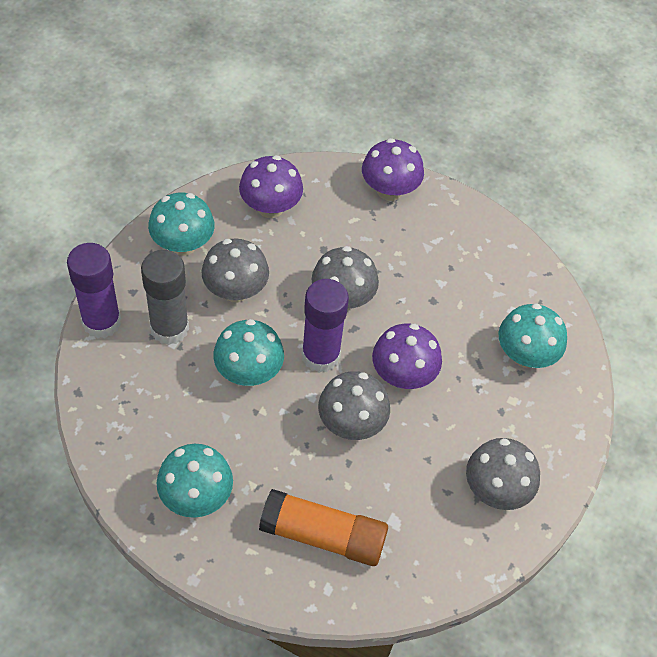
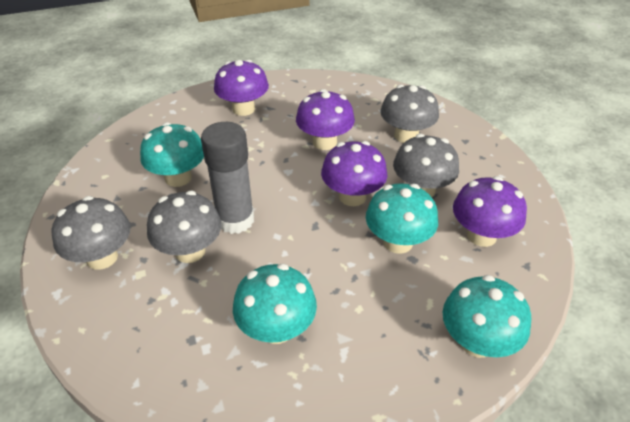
orange glue stick: [259,489,388,566] = 1 -> none = 0
purple glue stick: [67,243,121,339] [302,279,349,373] = 2 -> none = 0
purple mushroom: [239,155,303,218] [362,138,424,201] [372,324,442,389] = 3 -> [214,59,269,116] [296,89,355,150] [321,141,387,206] [453,176,527,247] = 4

